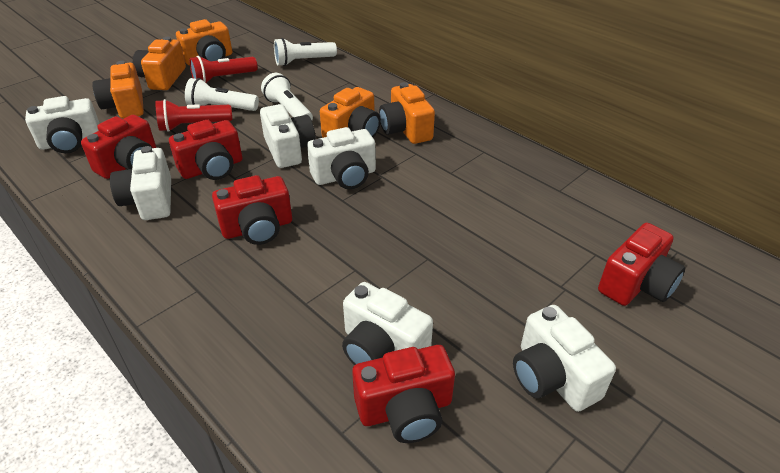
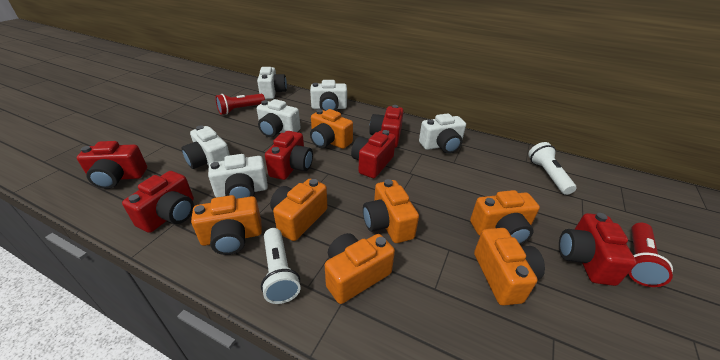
orange camera: [92,61,144,118] [133,37,186,90] [176,19,232,65] [320,87,381,138] [379,82,435,144] = 5 -> [191,195,262,255] [270,179,328,241] [310,109,353,149] [325,233,395,304] [363,179,419,243] [470,190,540,245] [474,228,545,306] = 7
red camera: [81,115,156,179] [169,120,242,180] [212,175,292,245] [352,345,455,443] [598,223,685,306] = 5 -> [77,141,147,189] [122,171,194,233] [265,131,313,180] [351,130,396,178] [369,105,404,148] [559,213,637,286] = 6
white flashlight: [185,78,259,111] [261,73,313,120] [274,38,337,66] = 3 -> [261,228,300,304] [528,142,576,195] = 2

